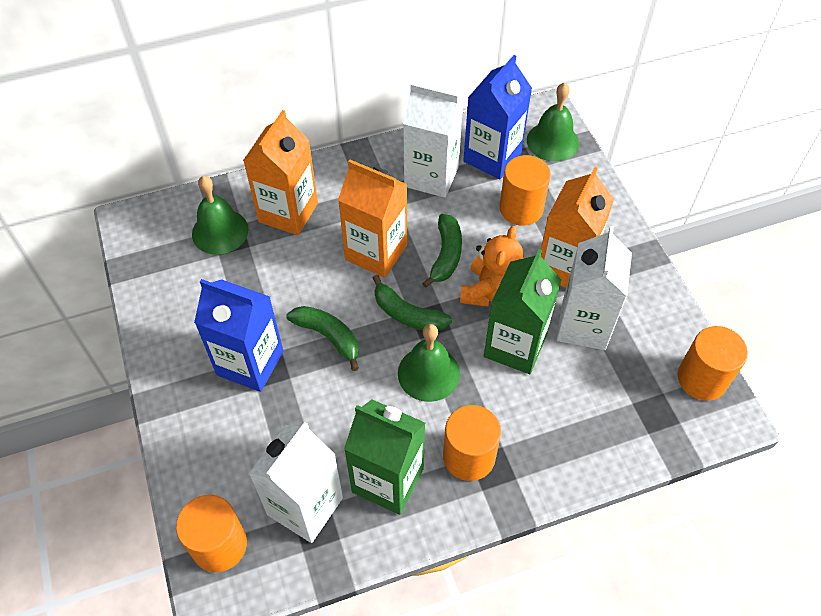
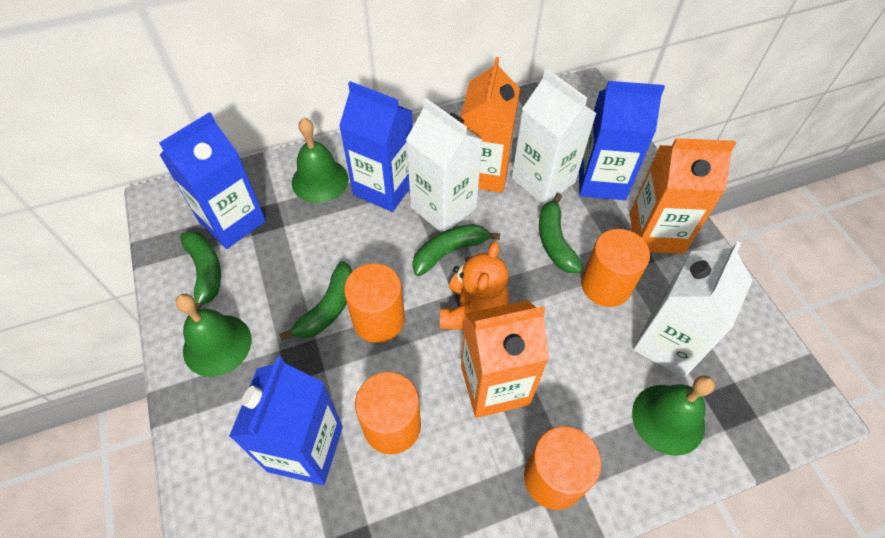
blue carton: [194,279,283,392] [463,55,532,179] = 2 -> [159,112,266,249] [229,357,343,485] [339,81,413,212] [579,81,665,200] = 4
green banana: [287,306,359,371] [373,275,452,331] [422,214,462,288] = 3 -> [180,231,221,310] [279,261,352,340] [412,224,500,276] [539,193,583,273] = 4
green carton: [344,399,425,515] [484,249,562,374] = 2 -> none = 0

